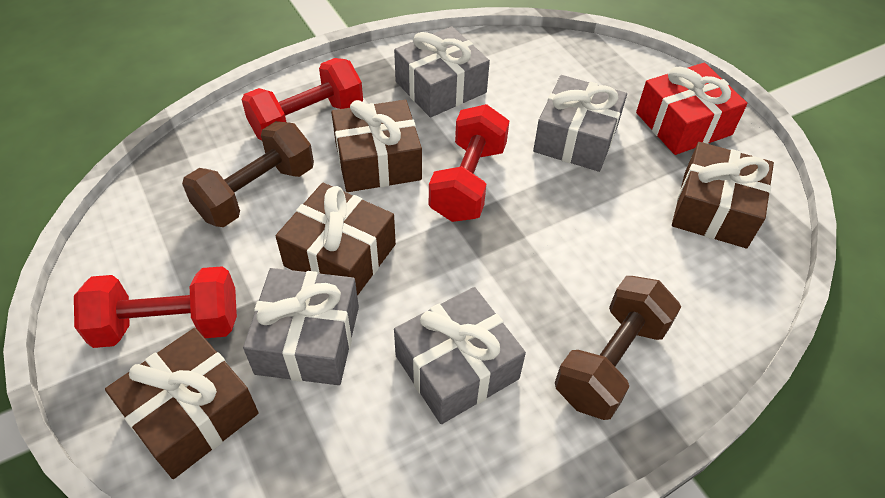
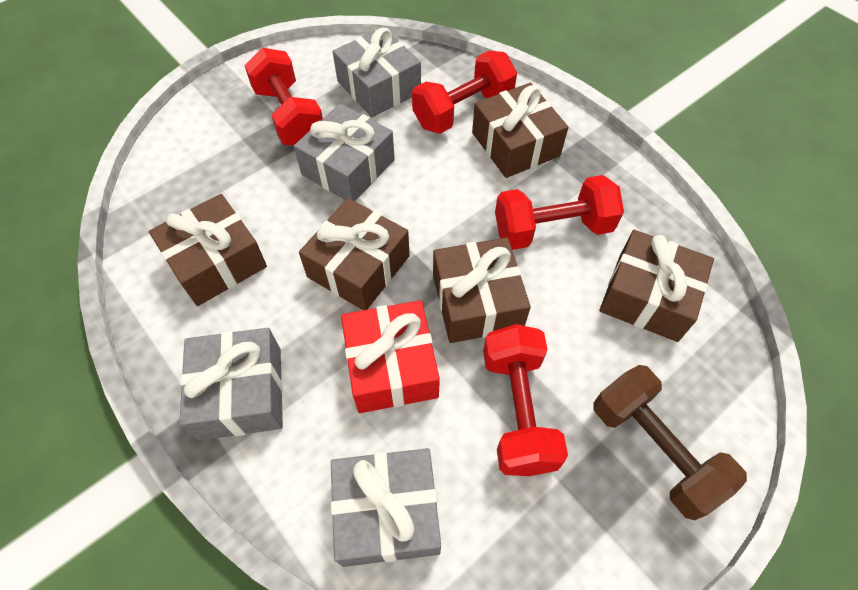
brown dumbbell: [182,121,314,227] [555,276,681,420] = 2 -> [593,365,747,520] = 1
brown gift: [105,328,259,479] [276,183,396,296] [331,100,422,192] [672,142,774,248] = 4 -> [149,194,267,306] [299,198,410,310] [433,237,531,343] [472,83,568,178] [599,230,714,342] = 5
red dumbbell: [74,266,237,348] [241,58,363,141] [429,104,509,222] = 3 -> [244,48,323,145] [412,51,517,134] [483,324,568,476] [495,175,624,250] = 4

